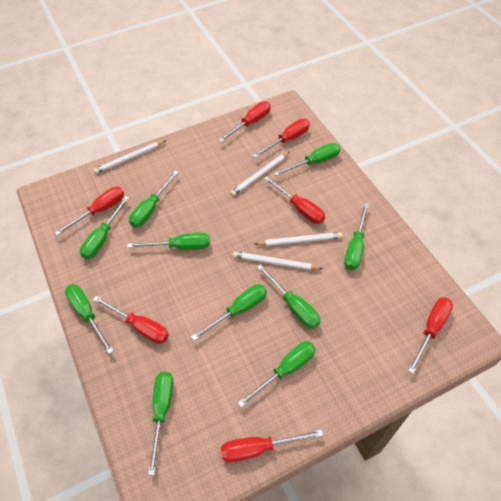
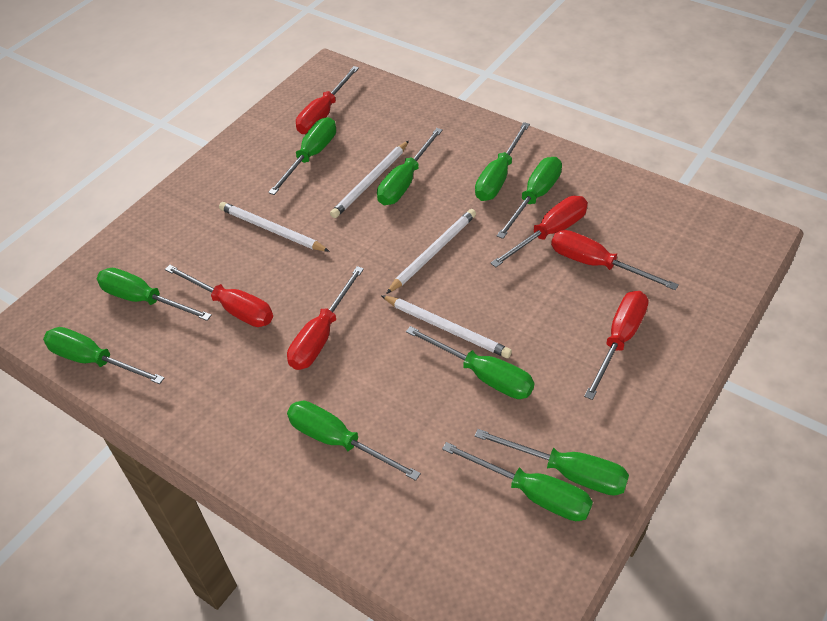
red screwdriver: [55,187,124,236] [93,296,169,344] [219,101,271,142] [221,429,323,462] [253,119,310,158] [264,176,325,224] [408,297,453,374] = 7 -> [165,265,273,327] [287,266,364,370] [296,66,359,134] [490,196,588,268] [551,230,679,290] [584,291,649,400] = 6

